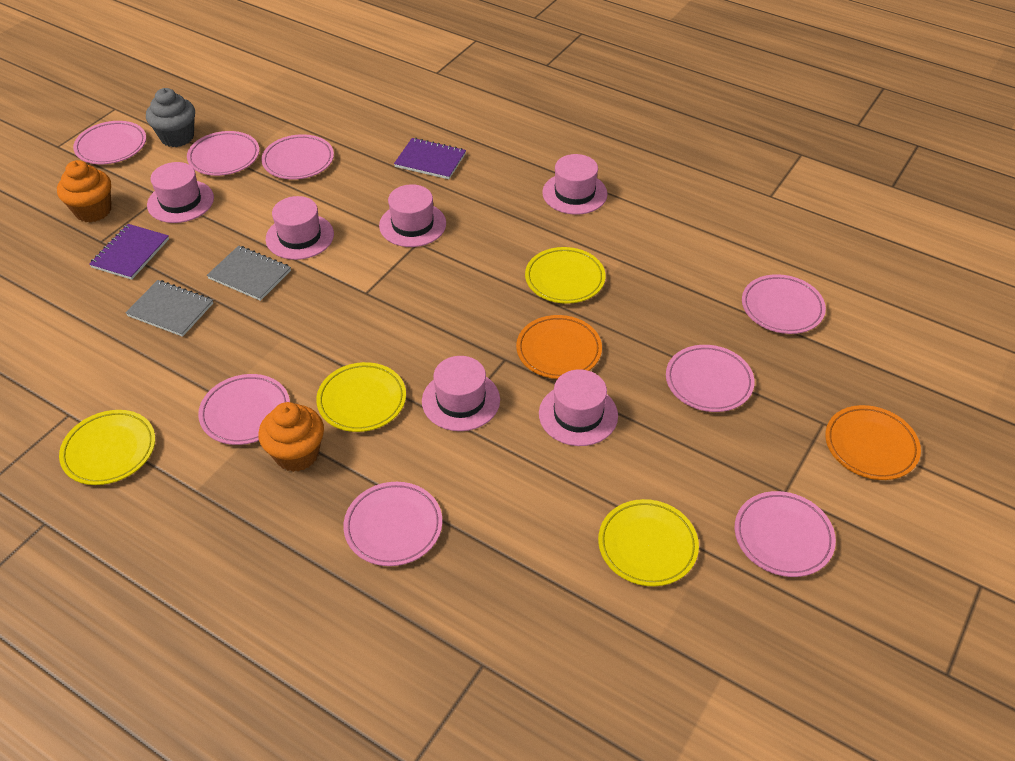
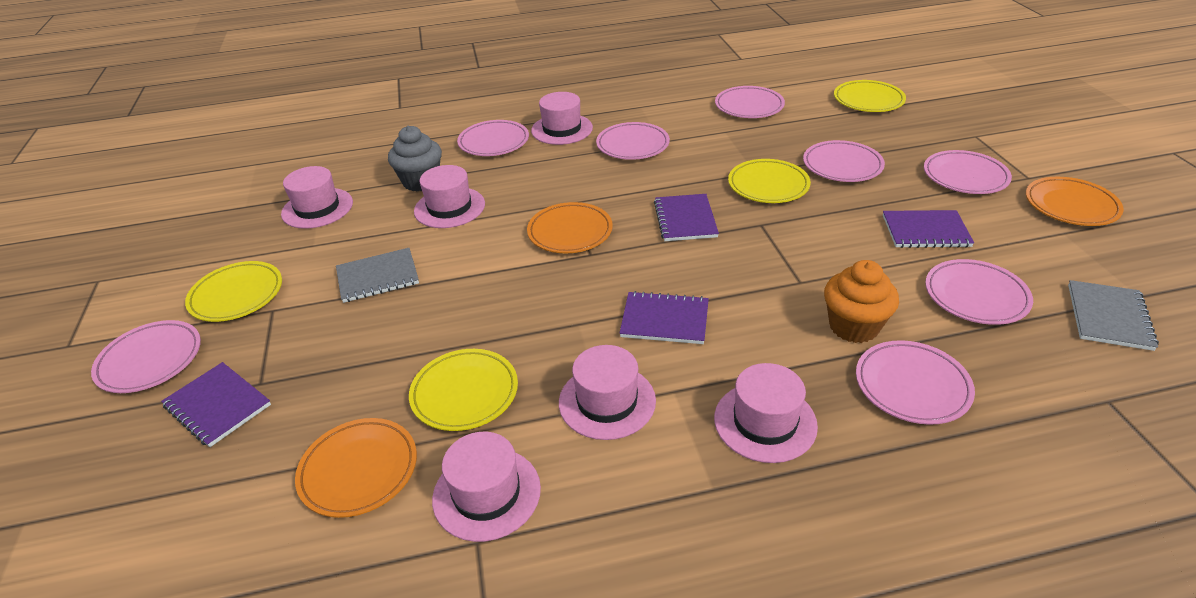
orange cupcake: [57,160,111,223] [258,402,324,472] = 2 -> [824,260,899,343] = 1
orange plate: [516,315,602,379] [825,405,921,480] = 2 -> [295,418,417,518] [527,202,613,253] [1026,177,1124,226] = 3
purple notebook: [89,224,169,280] [394,138,466,179] = 2 -> [161,362,271,447] [619,291,709,344] [654,194,719,241] [883,210,974,248] = 4

